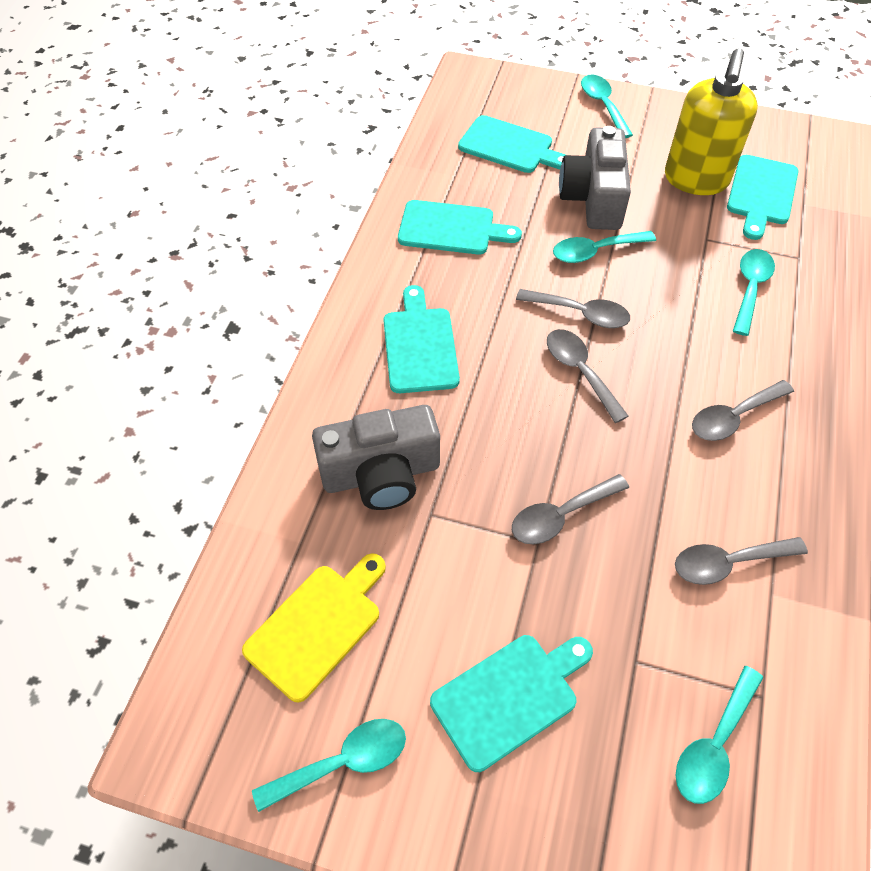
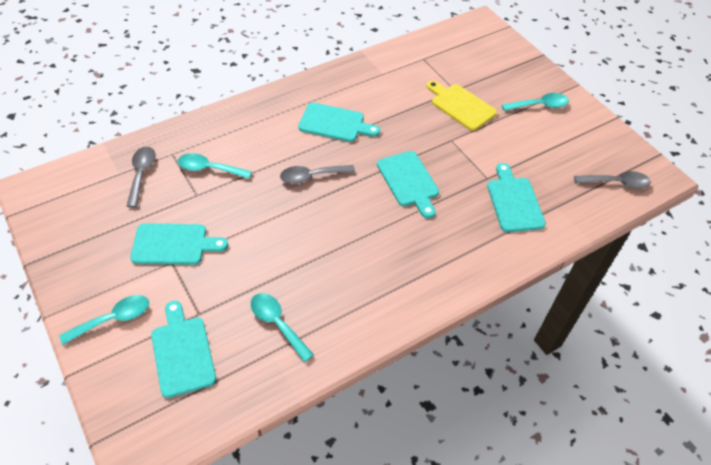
grey camera: [312,405,440,510] [559,126,631,230] = 2 -> none = 0
grey spoon: [512,474,629,544] [516,289,630,328] [547,329,628,423] [675,537,808,585] [692,380,794,441] = 5 -> [126,147,156,208] [280,165,355,184] [574,171,651,189] = 3
turquoise spoon: [252,719,406,812] [553,231,656,263] [581,75,633,138] [676,666,763,804] [733,249,775,336] = 5 -> [59,295,149,345] [178,153,252,179] [251,293,314,362] [502,93,569,111] = 4
yellow soap dispenser: [665,48,758,195] = 1 -> none = 0

